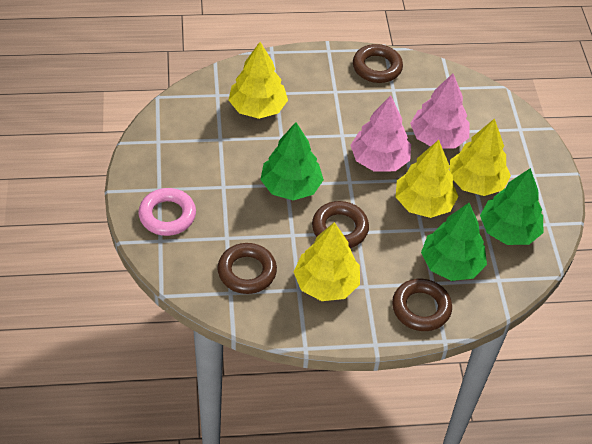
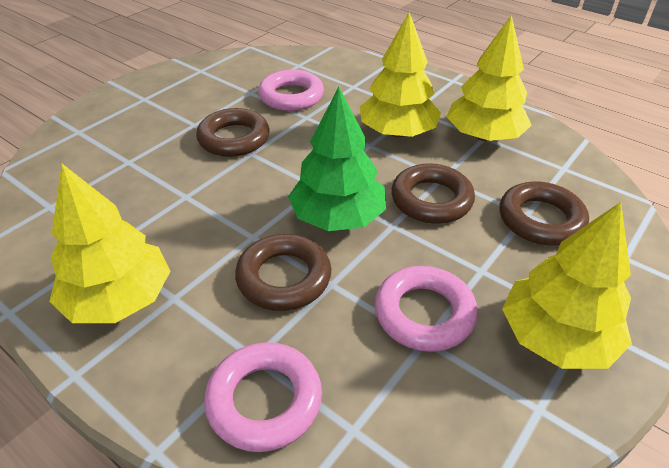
green tree: [260,122,324,200] [421,203,487,281] [480,168,544,245] = 3 -> [288,87,386,231] = 1
pink ring: [138,188,196,236] = 1 -> [204,342,322,452] [258,69,324,111] [375,266,478,352] = 3
pink tree: [350,95,411,172] [410,74,469,149] = 2 -> none = 0

